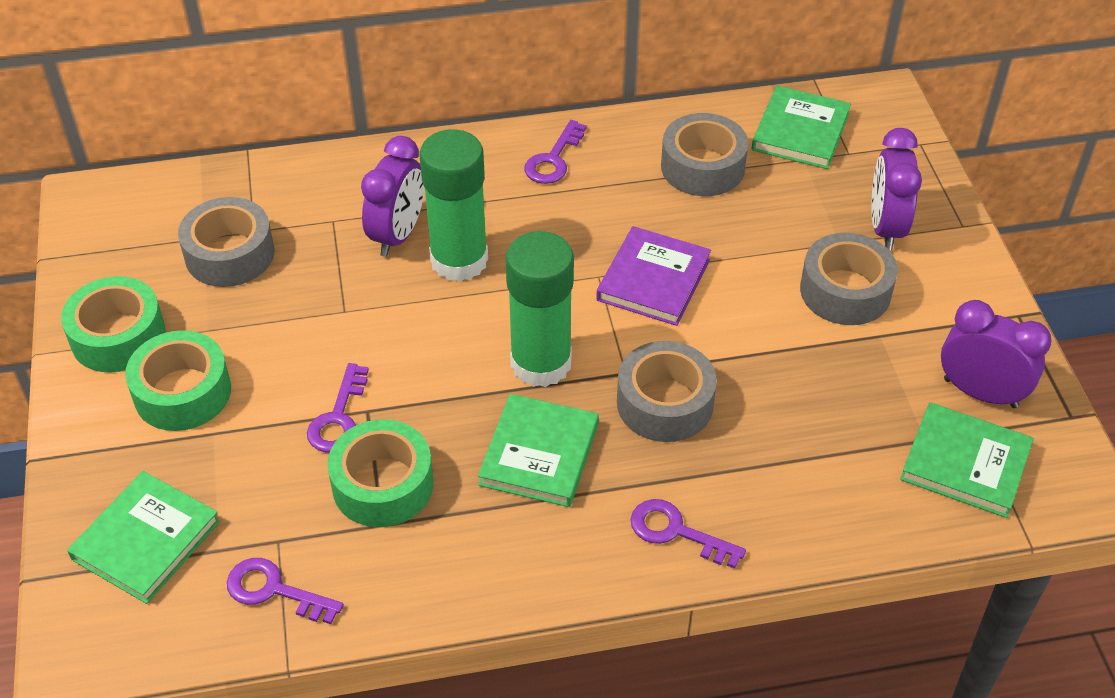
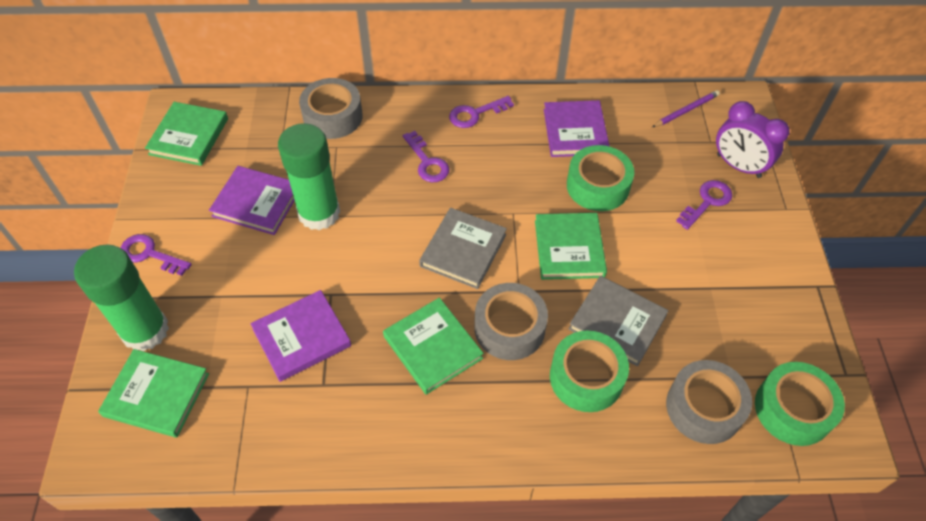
grey book: none = 0 -> [419,208,507,289] [569,276,668,366] = 2
grey tape: [178,197,274,287] [617,341,717,442] [661,113,748,196] [800,233,898,325] = 4 -> [299,78,363,139] [474,283,548,360] [666,360,752,444] = 3
purple book: [596,226,711,326] = 1 -> [209,166,295,235] [250,290,351,382] [544,100,610,157] = 3
purple clock: [361,136,424,257] [871,128,922,250] [941,300,1052,408] = 3 -> [716,101,790,178] = 1
purple pencil: none = 0 -> [652,90,720,127] = 1

